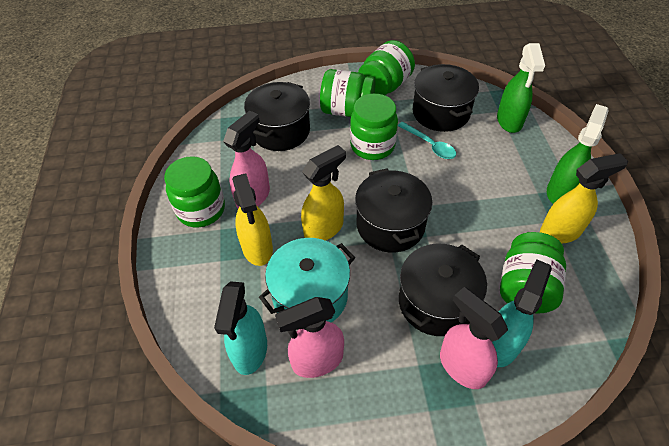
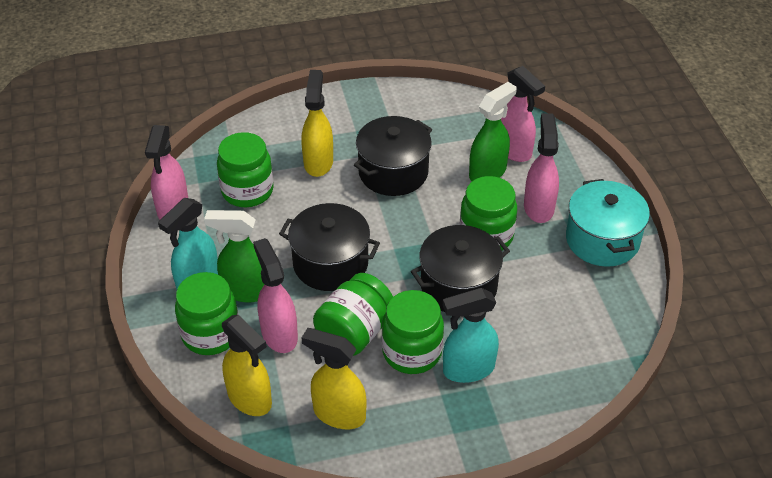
black pot: [244,82,310,151] [355,168,432,252] [399,244,487,336] [413,64,479,132] = 4 -> [279,203,380,291] [354,116,432,196] [411,225,510,312] = 3
pink spray bottle: [223,110,270,209] [275,297,344,378] [440,287,508,389] = 3 -> [145,125,188,219] [253,238,298,353] [501,66,545,162] [524,113,559,223] = 4
turquoise spoon: [398,121,456,159] = 1 -> none = 0

